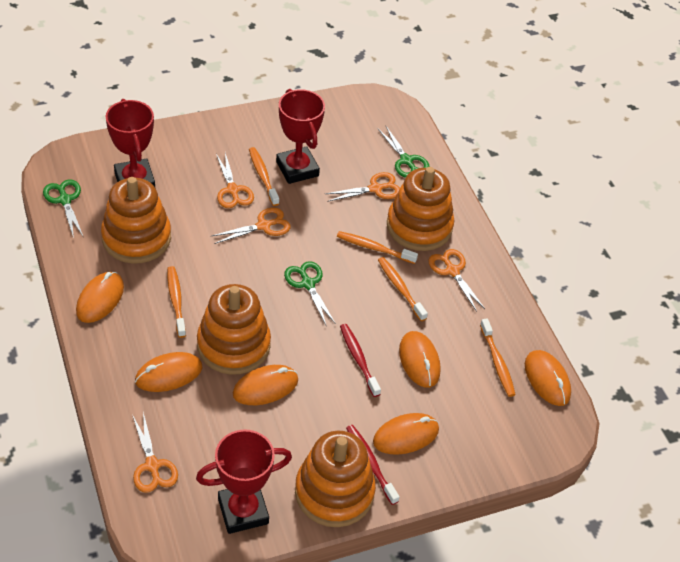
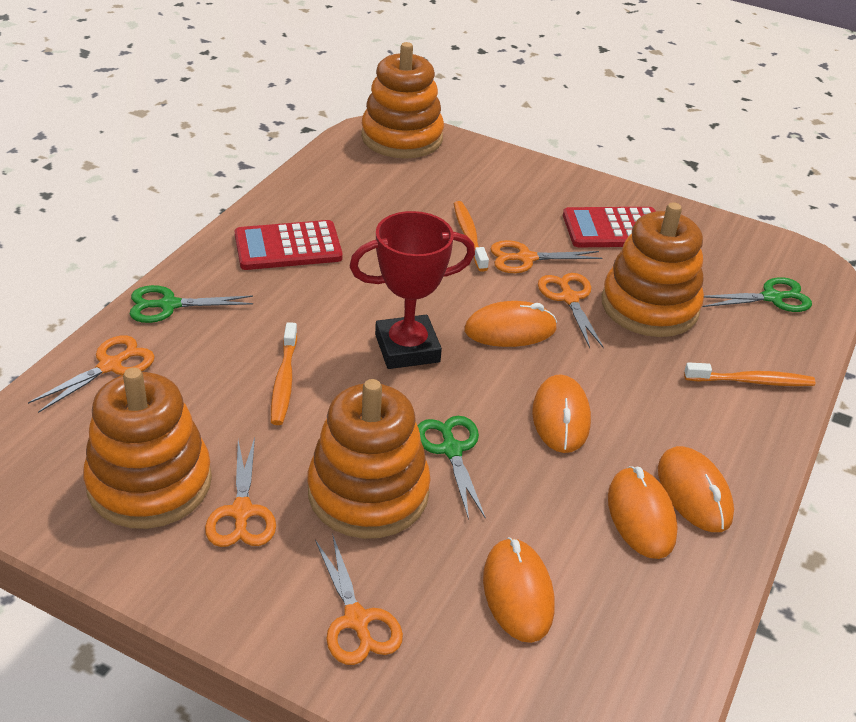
orange mouse: [76,272,124,323] [135,352,203,392] [233,365,298,405] [373,413,439,455] [399,331,441,388] [525,350,571,406] = 6 -> [464,301,557,347] [483,537,554,643] [532,374,591,453] [608,466,678,559] [658,446,734,532] = 5
orange toothbrush: [167,266,186,338] [249,147,279,206] [337,231,418,264] [378,257,428,321] [480,318,516,397] = 5 -> [271,322,297,425] [454,201,489,272] [684,362,816,386] = 3
red calculator: none = 0 -> [235,220,343,270] [563,207,656,247] = 2
red toothbrush: [340,324,381,397] [346,425,400,505] = 2 -> none = 0
red trophy: [105,99,155,187] [196,429,292,534] [276,89,325,184] = 3 -> [350,211,475,369] = 1

